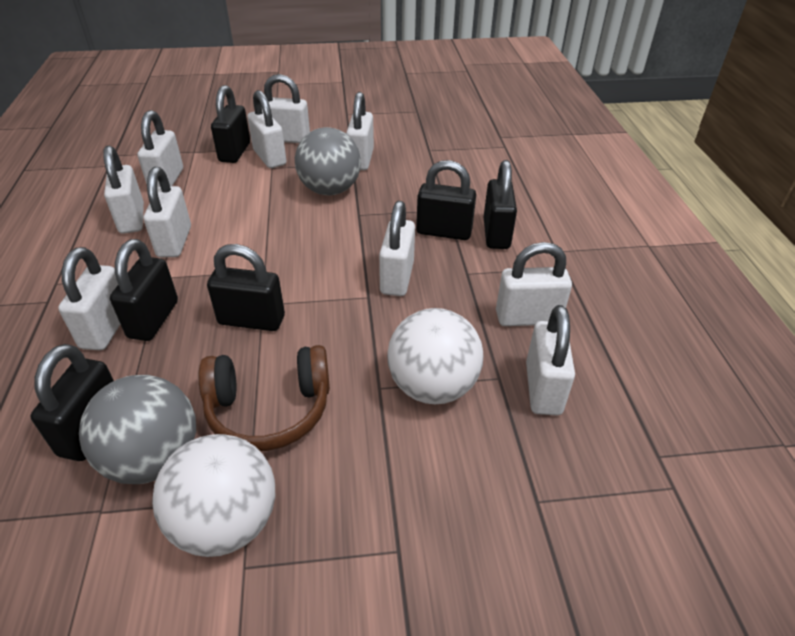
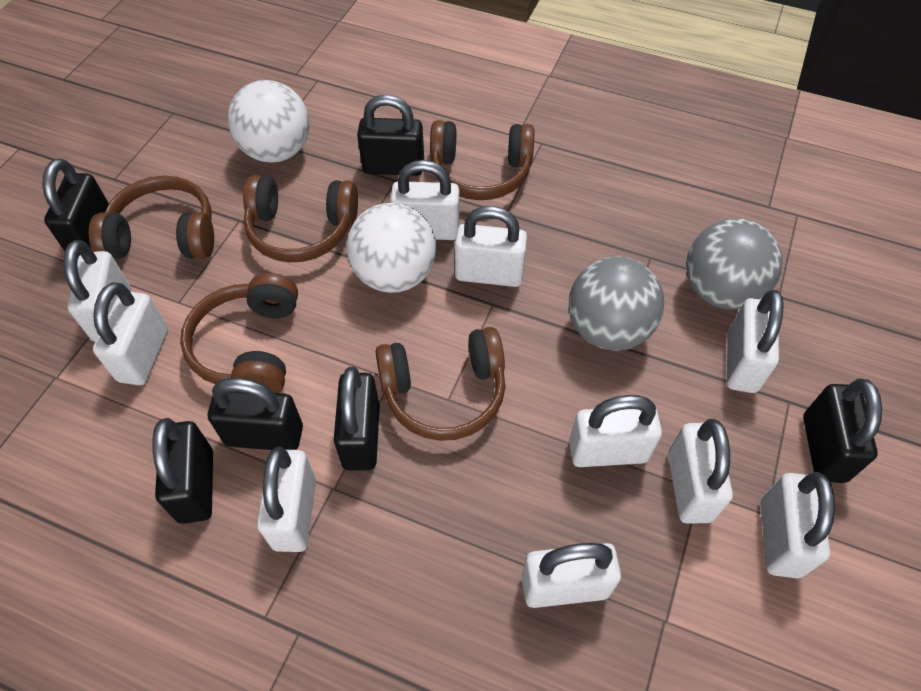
brown headphones: [199,345,330,451] = 1 -> [89,176,214,259] [180,273,298,393] [243,175,358,262] [376,327,505,441] [430,120,534,200] = 5

